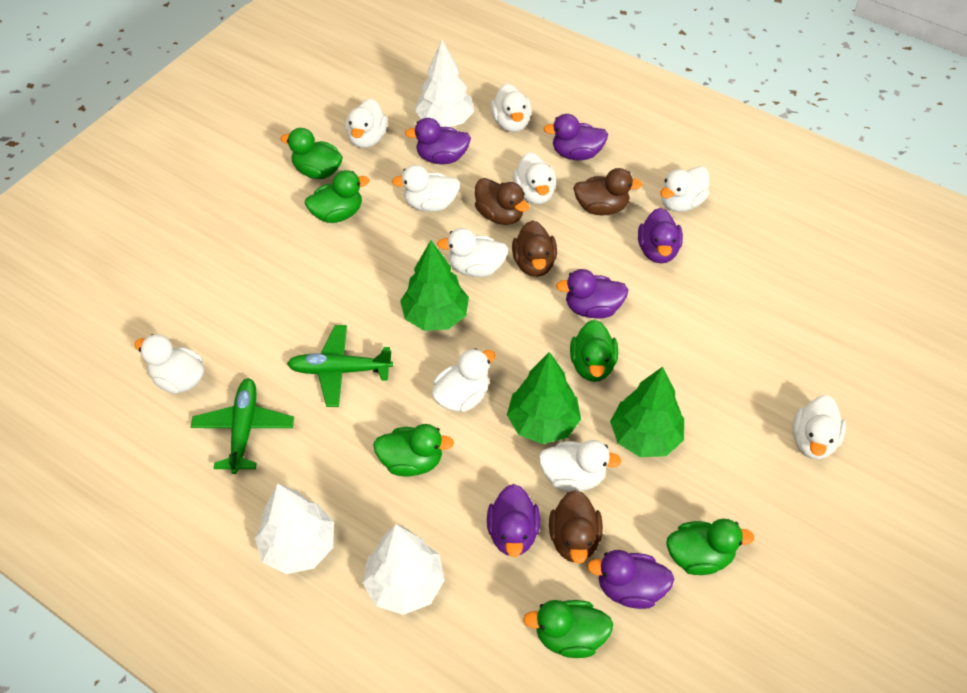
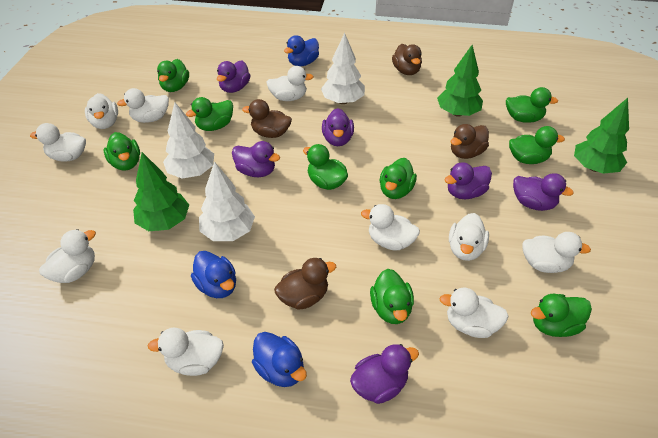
blue duck: none = 0 -> [191,251,236,298] [252,332,307,387] [284,35,319,66] = 3
green duck: [281,128,343,179] [305,170,369,223] [373,424,454,477] [523,600,613,658] [570,319,618,382] [666,519,754,575] = 6 -> [104,132,140,171] [157,59,189,92] [186,97,233,131] [303,144,348,190] [370,269,414,324] [379,158,417,199] [506,87,558,123] [509,126,565,164] [531,294,592,337] = 9
green plane: [191,378,294,474] [287,325,393,407] = 2 -> none = 0

